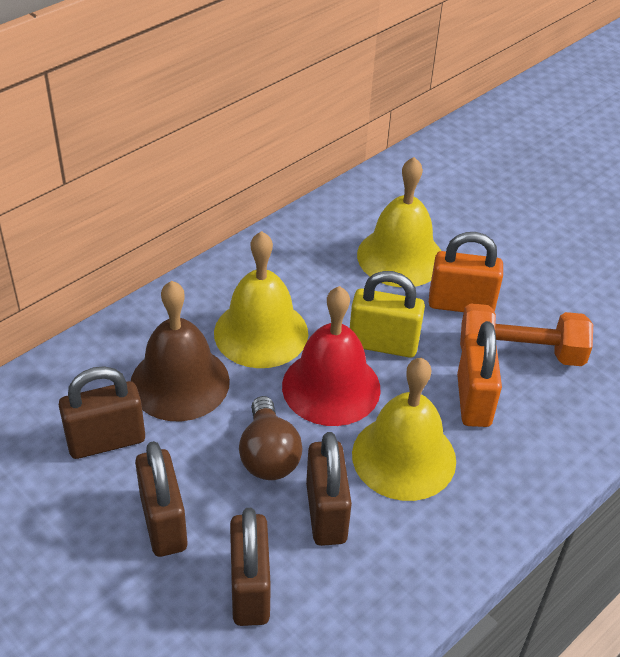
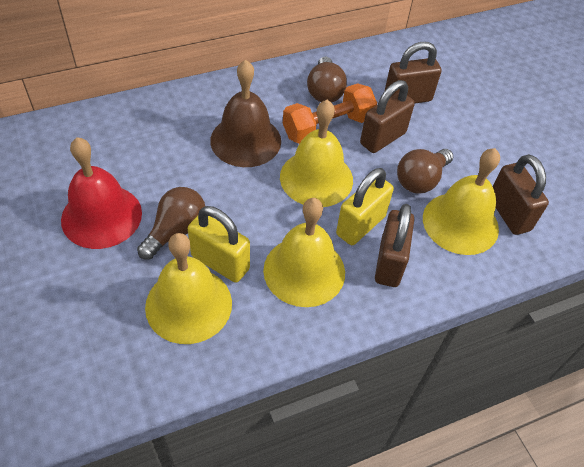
brown light bulb: [239,396,302,480] = 1 -> [137,187,205,259] [307,56,347,103] [397,149,453,193] = 3
orange padlock: [429,232,503,312] [457,321,502,427] = 2 -> none = 0
yellow bell: [214,231,308,368] [352,358,456,501] [357,157,441,287] = 3 -> [145,233,232,344] [263,198,345,307] [280,100,353,207] [423,148,500,255] = 4
yellow padlock: [350,271,425,358] = 1 -> [188,206,250,283] [336,168,394,245] = 2

